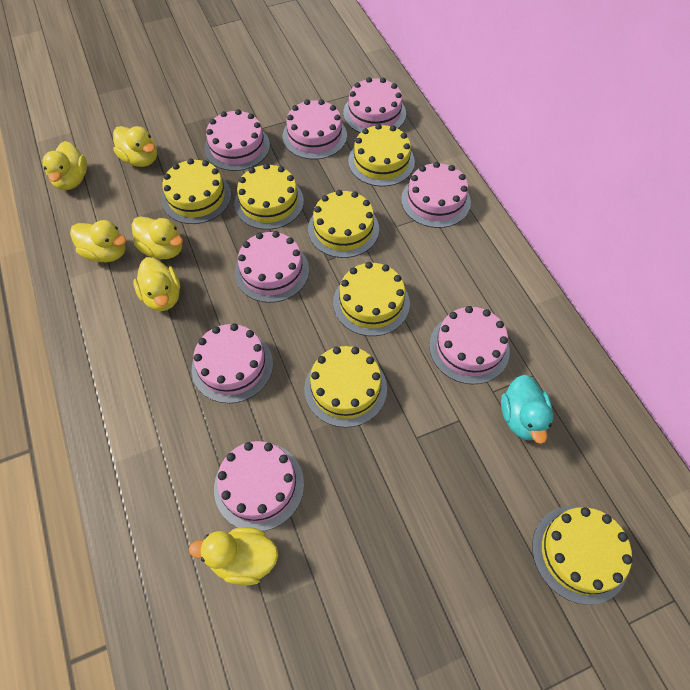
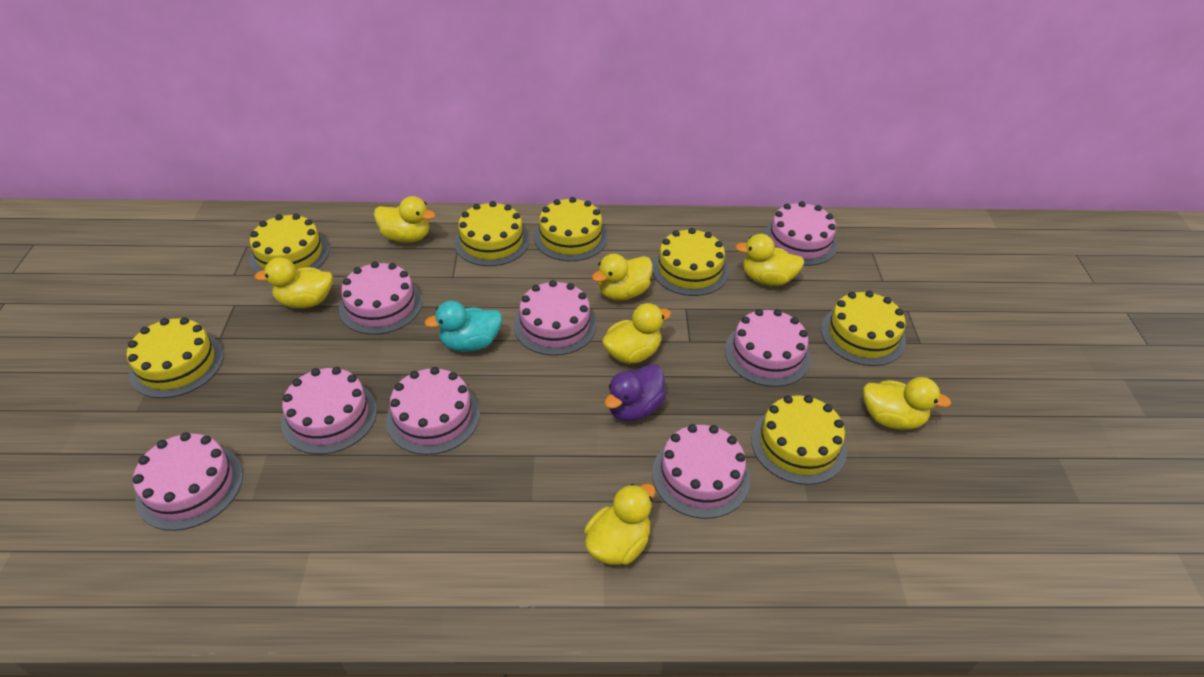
purple duck: none = 0 -> [605,364,666,421] = 1
yellow duck: [42,141,87,190] [70,220,126,262] [113,126,157,167] [132,217,183,259] [133,257,180,311] [189,527,278,585] = 6 -> [254,257,333,308] [374,196,436,243] [584,484,655,565] [592,254,653,301] [602,303,671,364] [735,234,804,286] [863,377,951,430] = 7

